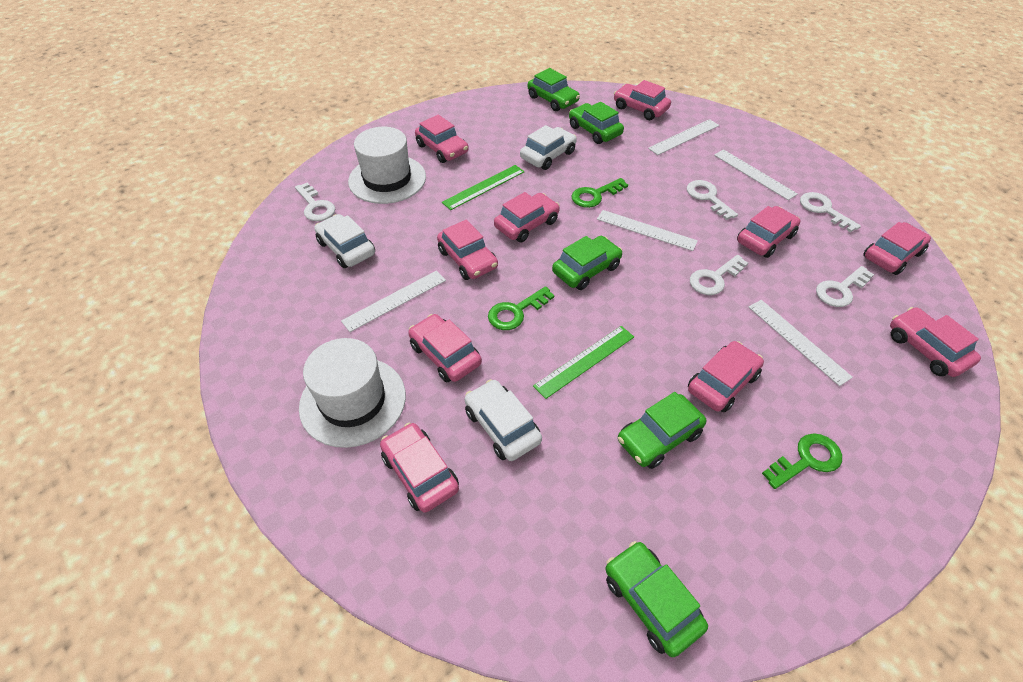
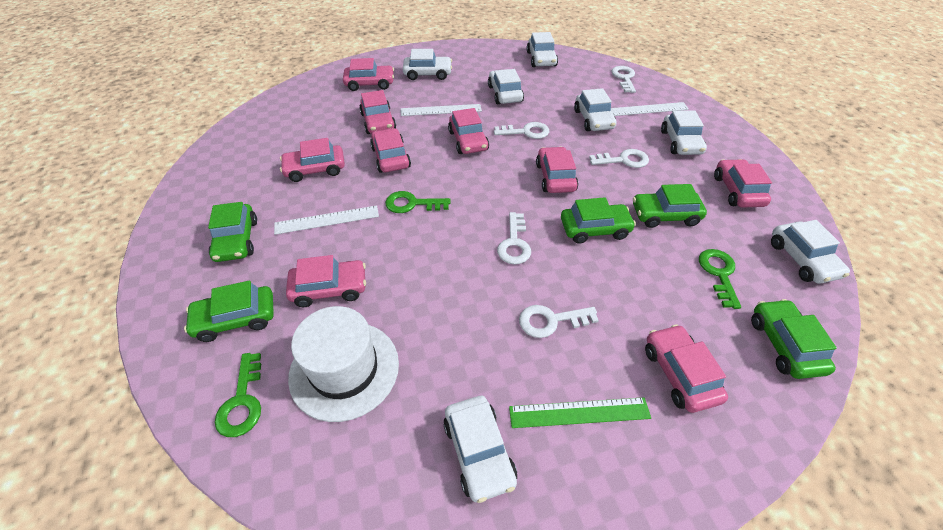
green ruler: [442,165,525,210] [533,326,634,399] = 2 -> [509,397,651,428] = 1
pink car: [380,423,459,513] [408,314,482,382] [415,115,469,163] [437,220,498,280] [494,192,560,242] [614,80,671,120] [688,341,764,413] [737,206,801,258] [863,222,931,275] [890,307,981,377] = 10 -> [280,138,345,182] [286,255,366,307] [343,58,394,91] [359,90,396,134] [370,128,411,173] [448,108,489,154] [536,147,578,193] [645,324,728,413] [714,159,772,208] = 9
white car: [314,214,375,268] [465,379,542,461] [520,125,577,170] = 3 -> [403,49,452,80] [443,396,517,503] [488,69,524,104] [526,32,558,67] [574,88,617,131] [661,110,707,155] [771,220,850,284] = 7
white hat: [299,338,406,448] [348,127,426,204] = 2 -> [288,306,399,422] = 1
white ruler: [341,271,446,332] [597,210,698,251] [648,119,719,155] [714,149,798,200] [749,300,853,386] = 5 -> [274,206,379,235] [401,104,482,116] [611,102,689,116] = 3

